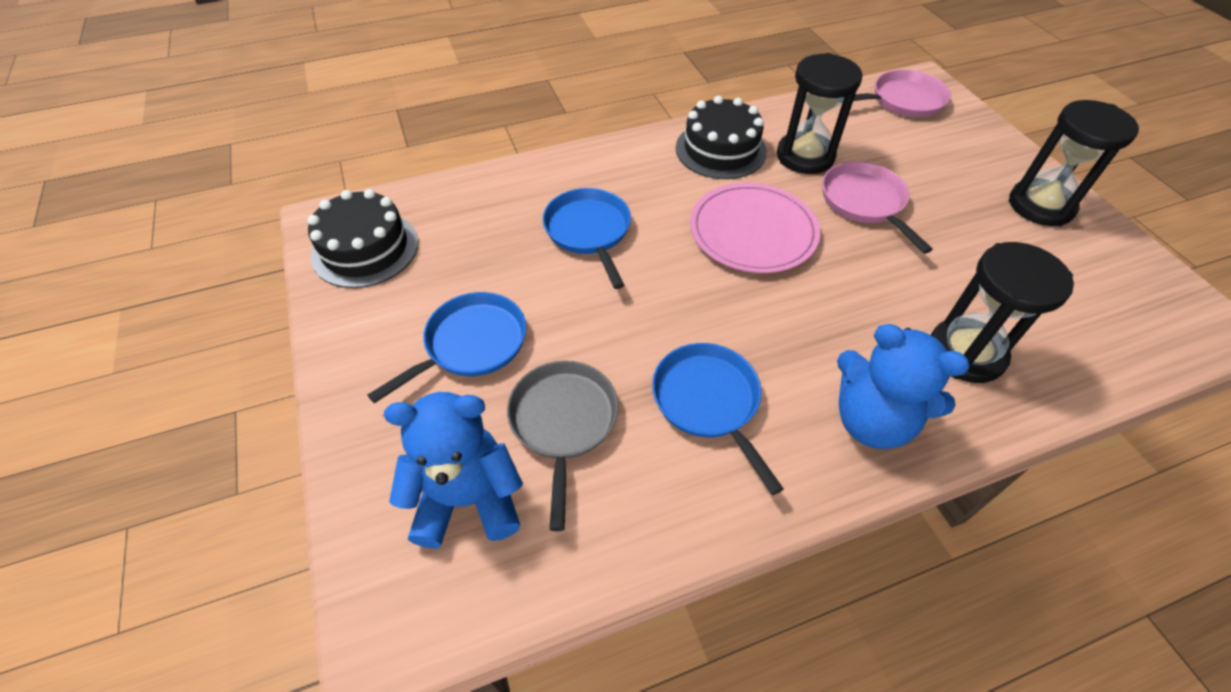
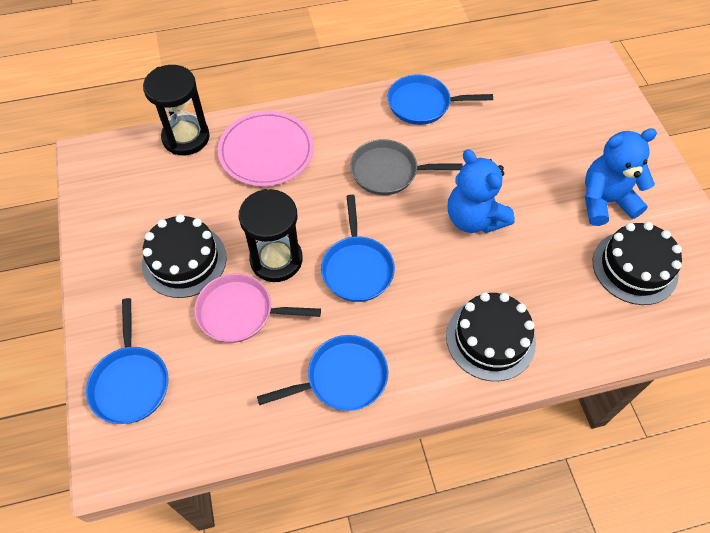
black cake: [308,189,418,288] [676,96,767,179] = 2 -> [142,214,227,298] [446,292,536,381] [593,222,682,305] = 3
black hourglass: [777,53,862,174] [931,242,1074,383] [1009,100,1139,226] = 3 -> [143,65,210,155] [239,189,303,282] = 2
blue pan: [367,292,526,404] [543,188,631,289] [652,343,784,495] = 3 -> [86,298,169,424] [257,335,388,411] [321,195,395,302] [388,74,493,125] = 4
pink pan: [822,161,933,254] [853,70,951,117] = 2 -> [194,274,321,343] = 1

